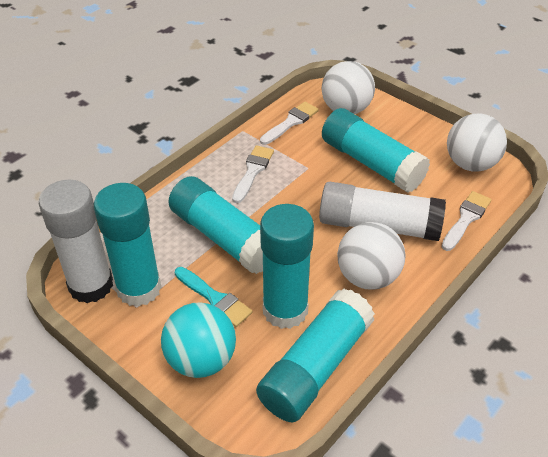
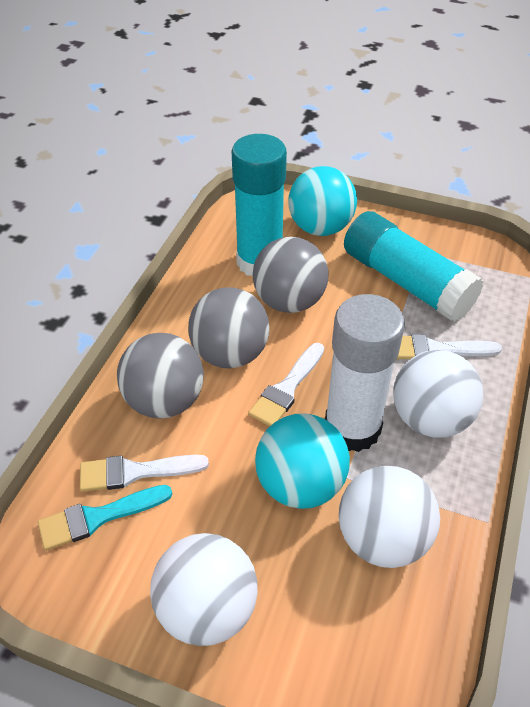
grey ball: none = 0 -> [117,333,204,419] [188,287,270,368] [253,237,328,313] = 3
turquoise ball: [161,302,236,378] = 1 -> [255,413,350,509] [288,166,357,236] = 2
turquoise glue stick: [94,183,162,307] [168,176,263,274] [256,288,375,422] [260,204,314,329] [322,108,430,193] = 5 -> [232,134,287,277] [344,211,483,322] = 2
white glue stick: [39,180,113,303] [319,182,446,241] = 2 -> [325,294,405,452] = 1

